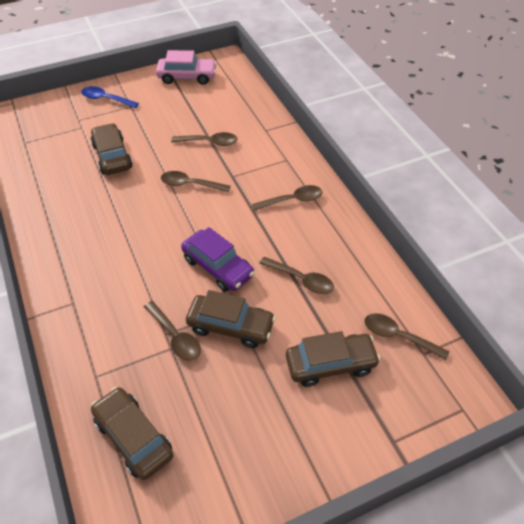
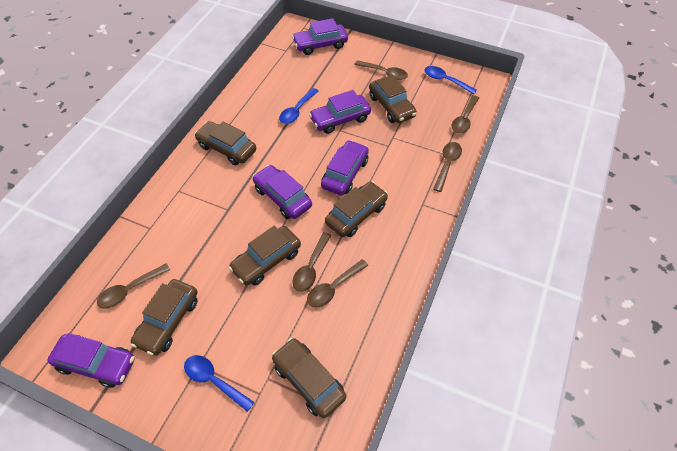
blue spoon: [81,86,139,108] = 1 -> [184,355,254,412] [279,88,319,124] [424,66,477,94] = 3
brown car: [91,123,132,175] [91,387,173,480] [186,290,276,348] [286,331,381,387] = 4 -> [131,279,198,356] [194,121,256,165] [229,226,301,285] [272,338,346,418] [325,181,388,237] [369,75,417,123] = 6
pink car: [156,50,217,85] = 1 -> none = 0
purple car: [181,227,255,292] = 1 -> [47,333,135,388] [253,165,312,219] [292,18,348,55] [309,90,371,134] [321,140,369,196] = 5

